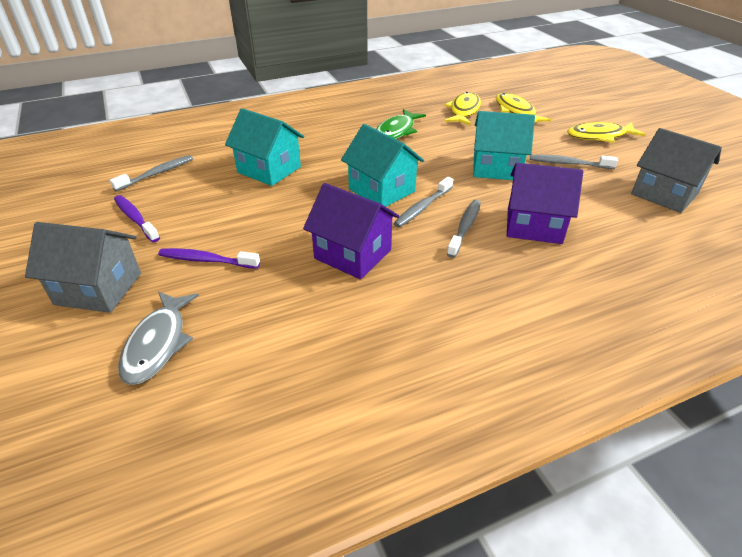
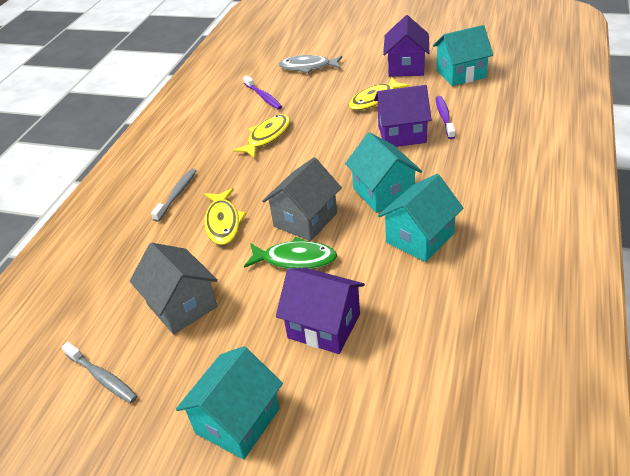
grey toothbrush: [110,155,193,191] [393,177,453,228] [447,200,481,258] [530,155,618,169] = 4 -> [62,342,138,403] [151,168,197,222] = 2
purple house: [303,183,399,279] [507,163,583,244] = 2 -> [276,268,365,354] [374,85,432,147] [383,15,430,77] = 3
turquoise house: [225,108,304,186] [341,124,424,207] [473,111,535,180] = 3 -> [176,346,283,459] [345,132,422,213] [378,174,463,262] [433,25,493,86] = 4

